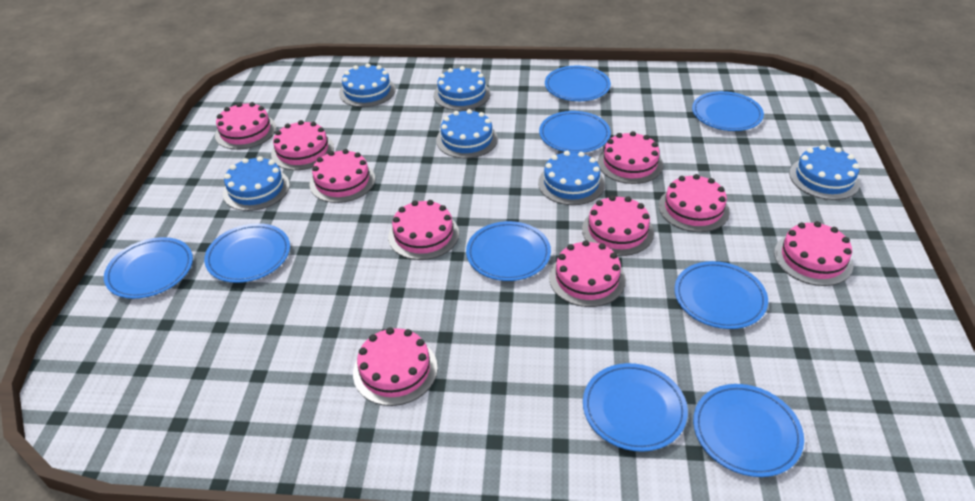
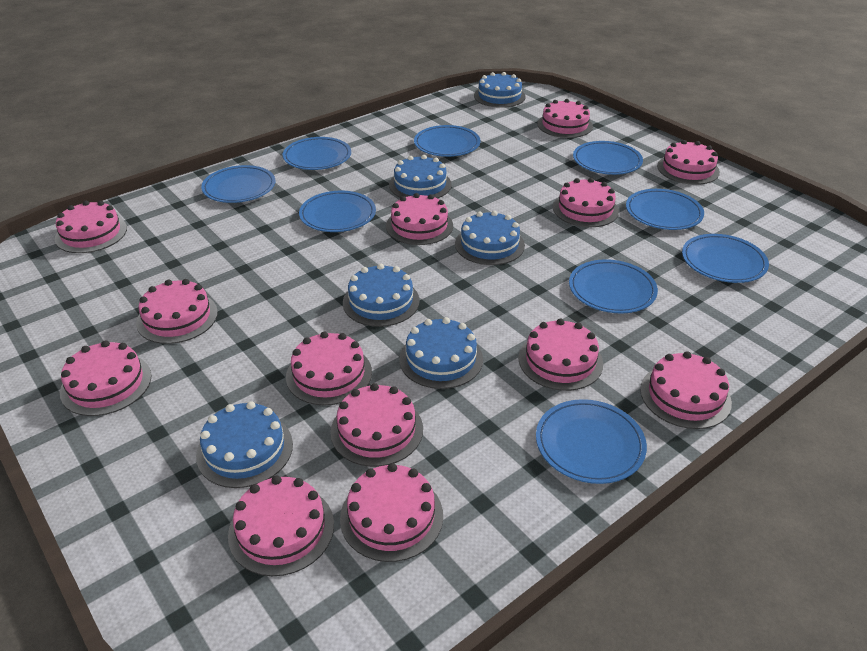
pink cake: [215,102,276,150] [271,120,334,170] [309,149,375,203] [353,327,438,406] [388,200,459,260] [549,240,626,307] [582,195,654,256] [598,131,663,184] [659,174,730,232] [774,221,853,286] = 10 -> [55,201,127,253] [60,340,151,416] [136,279,218,344] [228,476,334,576] [286,331,372,406] [330,383,423,467] [340,463,443,562] [386,193,453,245] [519,319,603,391] [537,99,593,138] [553,178,619,227] [640,351,732,429] [657,140,720,185] = 13

